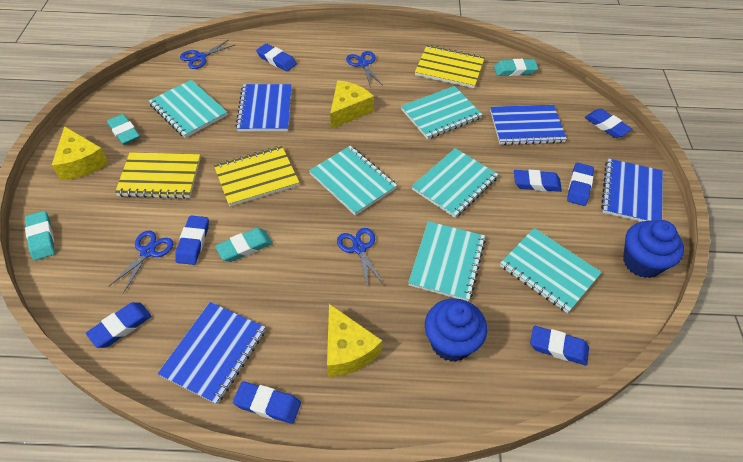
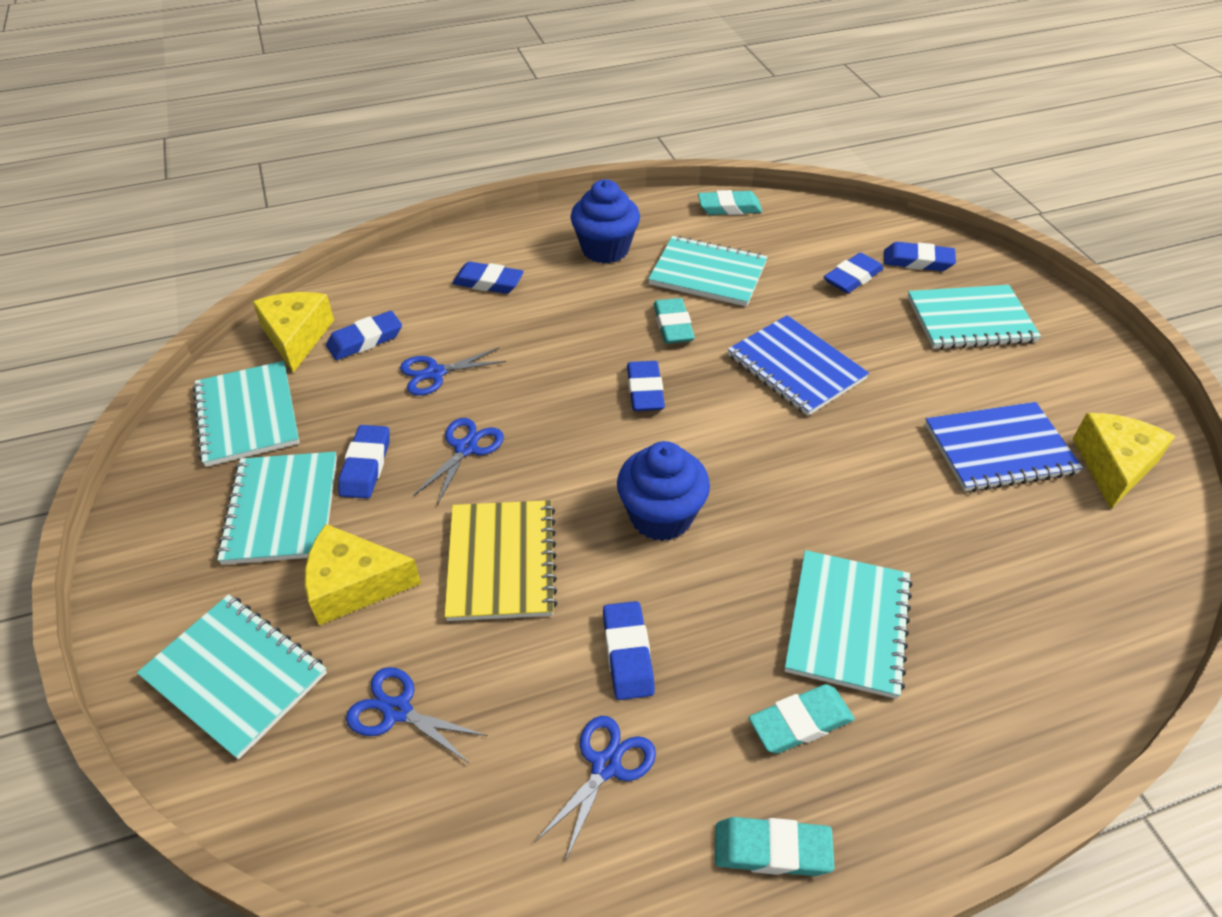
blue eraser: [86,302,151,348] [175,216,209,265] [233,381,301,424] [256,43,297,72] [514,170,562,192] [530,326,589,365] [567,162,594,206] [585,108,632,138] = 8 -> [326,311,402,360] [338,425,390,499] [452,262,524,294] [603,601,655,700] [627,361,665,411] [824,253,884,293] [884,242,956,271] = 7
blue notebook: [157,302,266,405] [235,84,292,132] [490,105,567,145] [601,158,663,222] = 4 -> [728,315,869,416] [925,402,1083,492] = 2
yellow notebook: [115,152,200,199] [214,146,300,206] [415,45,485,88] = 3 -> [444,500,557,621] = 1

